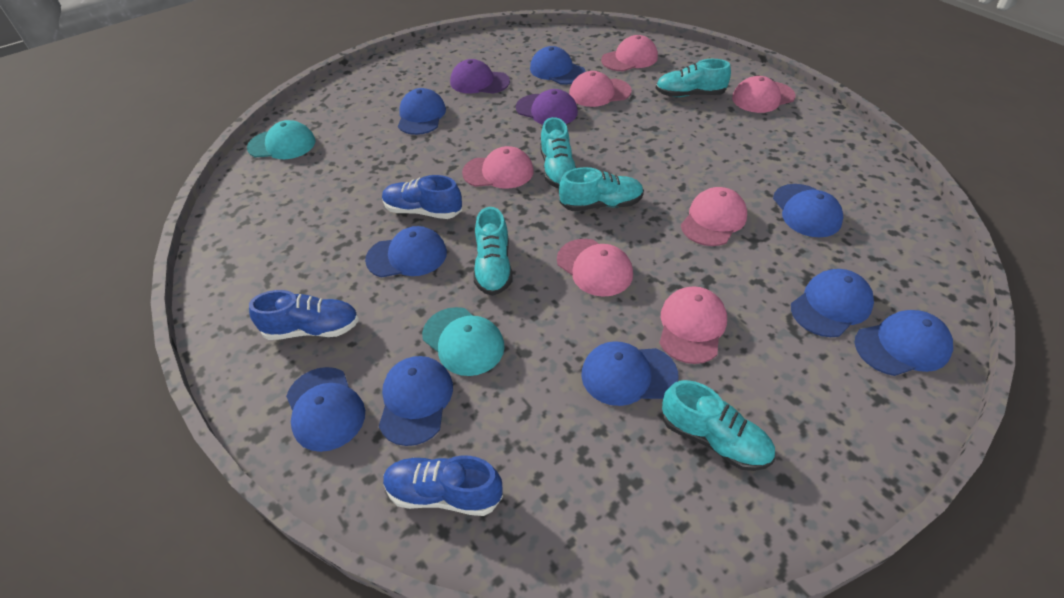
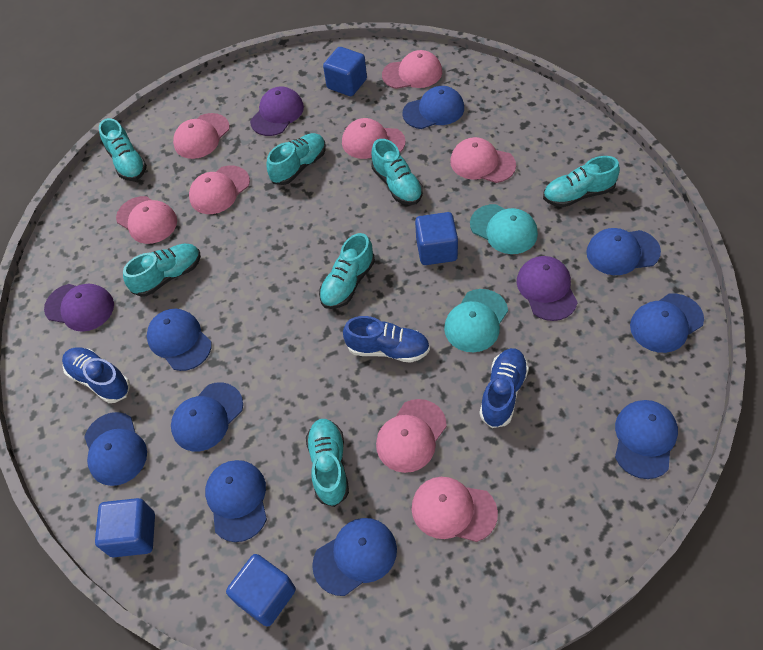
blue cube: none = 0 -> [95,498,155,557] [226,554,296,627] [323,47,367,96] [415,212,458,265] = 4
pink cap: [462,146,534,189] [557,239,633,297] [569,71,632,107] [601,35,658,71] [659,286,727,364] [681,187,747,246] [732,76,796,113] = 7 -> [116,196,177,244] [173,113,230,159] [189,165,250,214] [342,118,406,159] [376,399,447,473] [382,50,442,89] [412,477,498,542] [450,137,516,183] = 8
purple cap: [450,59,510,94] [516,89,578,125] = 2 -> [44,284,114,332] [250,87,304,136] [517,256,578,321] = 3
turquoise shoe: [474,207,513,296] [540,117,576,188] [559,167,644,211] [656,59,731,97] [662,380,775,471] = 5 -> [99,118,147,181] [123,244,201,297] [266,133,326,185] [306,419,349,507] [319,233,375,309] [371,139,423,205] [543,156,620,207] = 7

